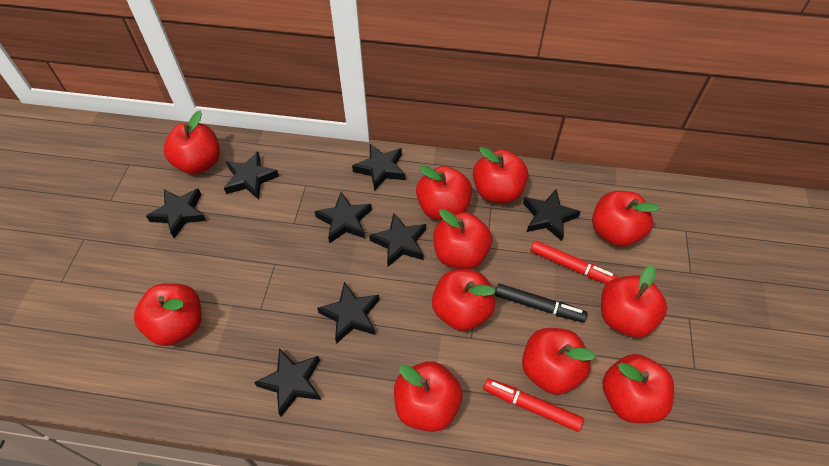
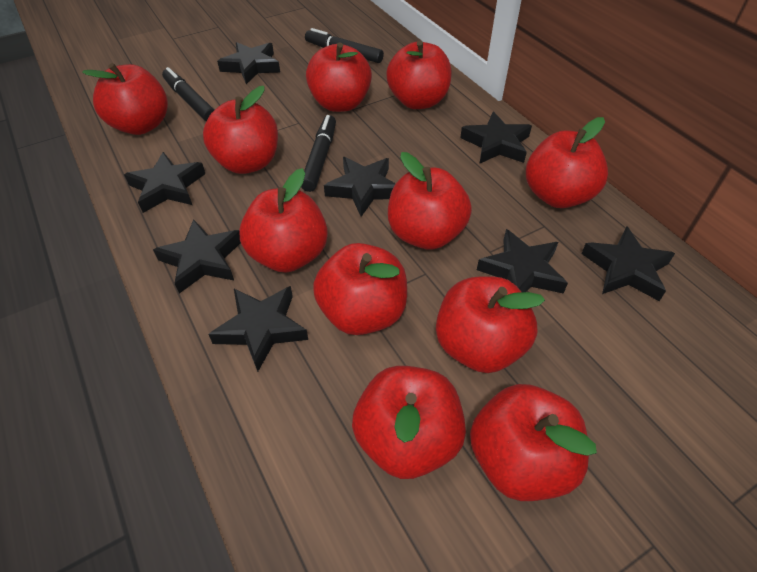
black marker: [495,284,587,322] = 1 -> [162,67,214,121] [301,115,336,192] [305,28,384,63] = 3
red marker: [483,378,584,432] [531,241,618,284] = 2 -> none = 0

